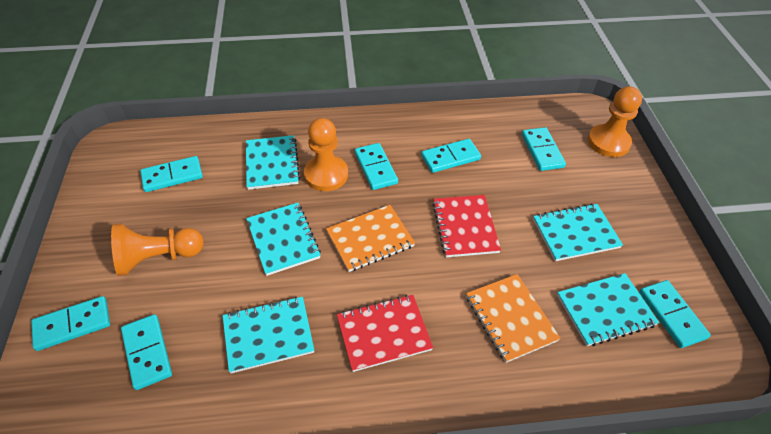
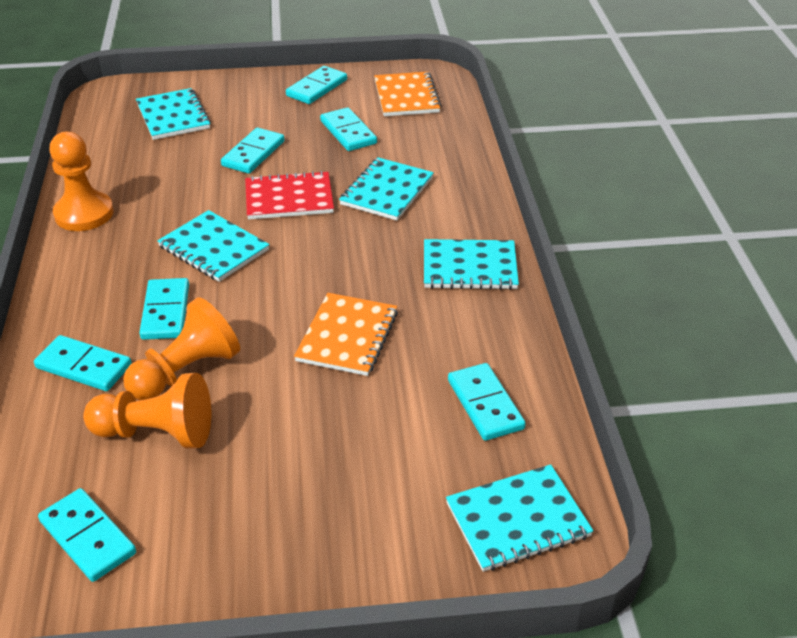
red notebook: [337,295,433,372] [432,195,501,257] = 2 -> [245,171,334,220] = 1

